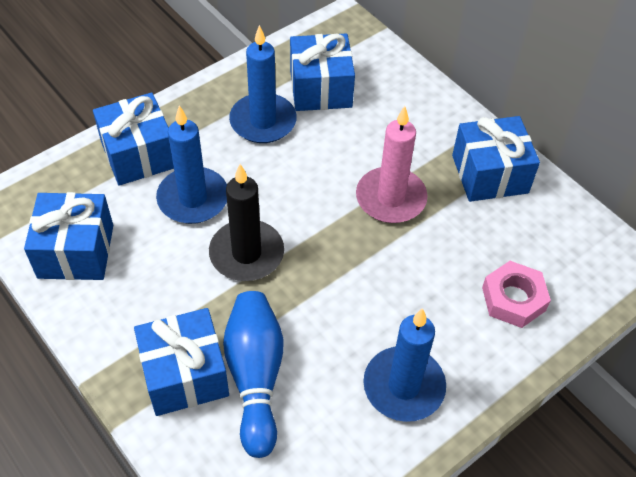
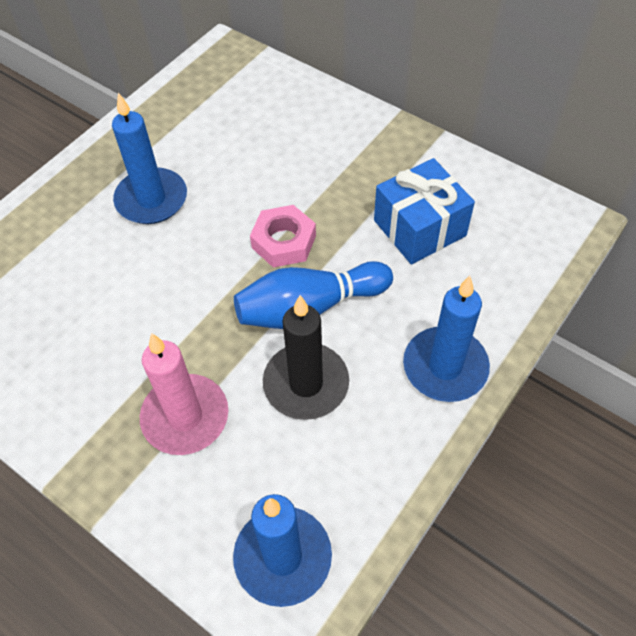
blue gift: [24,192,113,280] [93,93,174,186] [134,308,229,416] [290,33,355,111] [452,116,540,202] = 5 -> [374,158,475,264] = 1

